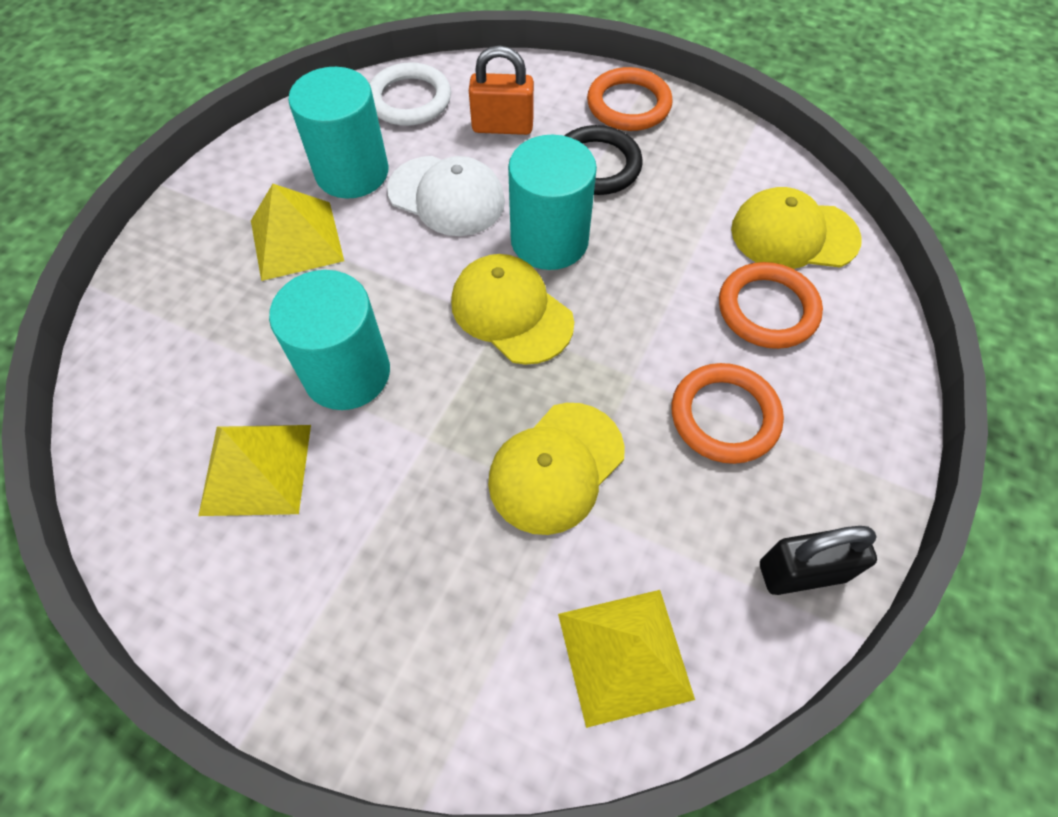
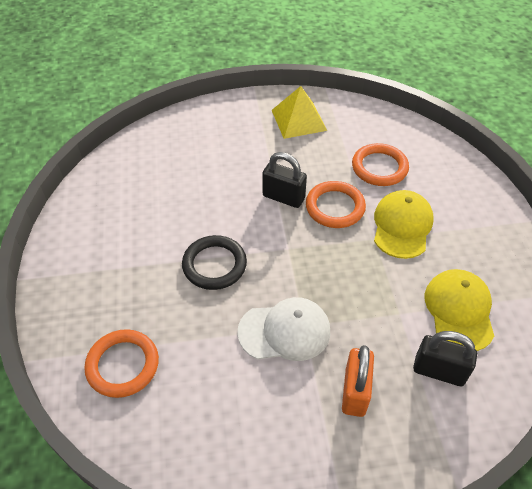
black padlock: [760,526,877,595] = 1 -> [262,152,307,208] [413,331,477,386] = 2
turquoise cylinder: [269,270,390,410] [288,67,389,199] [508,135,597,270] = 3 -> none = 0
white ring: [369,62,451,126] = 1 -> none = 0
yellow cap: [451,254,574,365] [488,403,625,535] [731,187,862,269] = 3 -> [374,190,434,259] [425,269,494,351] = 2
yellow pyramid: [198,425,311,516] [251,184,344,281] [558,590,695,728] = 3 -> [272,86,327,139] = 1

